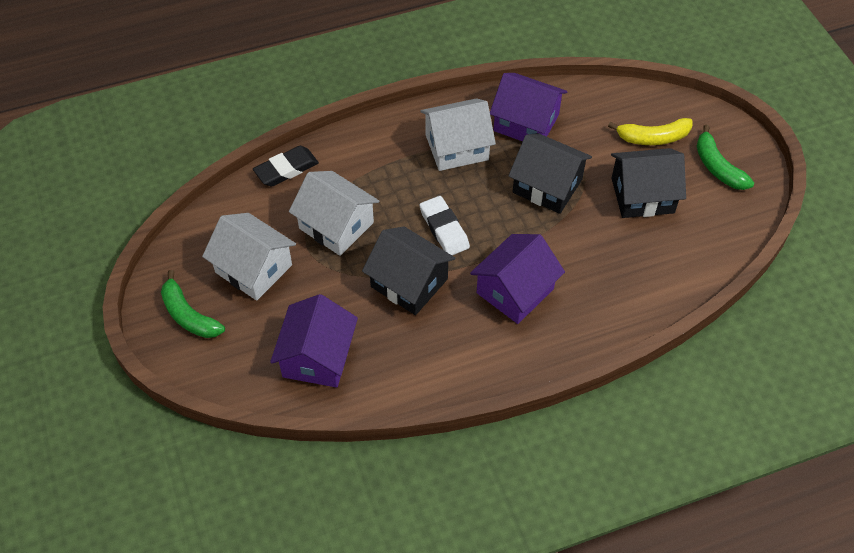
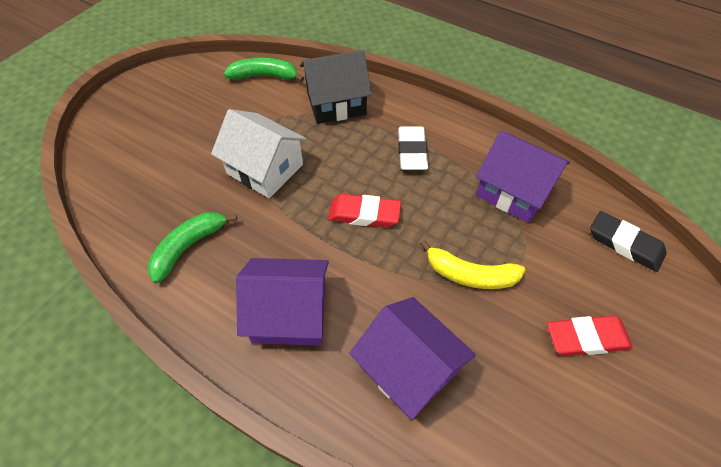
black house: [362,226,455,315] [508,133,592,214] [611,148,686,218] = 3 -> [300,50,372,124] = 1
red eraser: none = 0 -> [328,194,401,228] [547,316,633,356] = 2
white house: [202,213,296,301] [289,171,379,256] [420,98,496,171] = 3 -> [211,109,307,198] = 1

